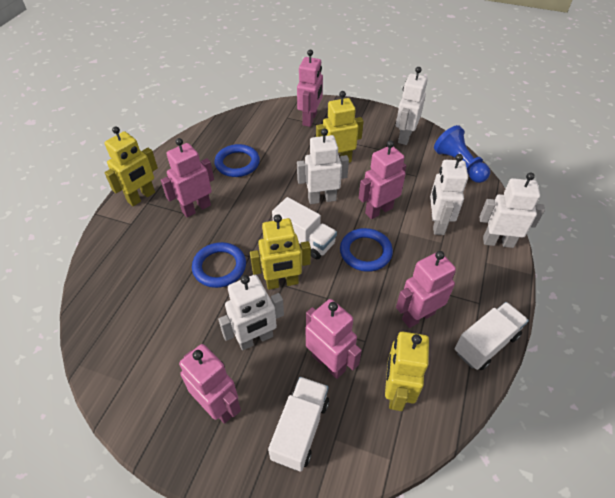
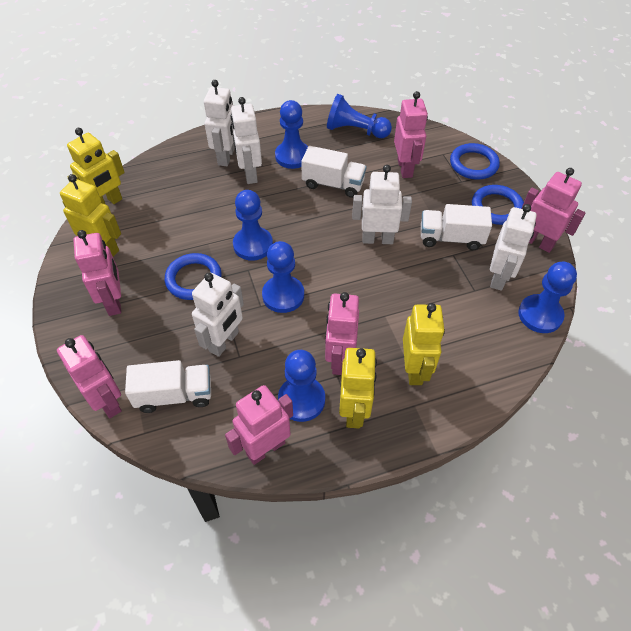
blue pawn: [434,125,490,183] = 1 -> [233,190,273,261] [262,241,304,313] [275,100,308,169] [278,350,325,422] [327,94,392,138] [518,262,577,333] = 6

